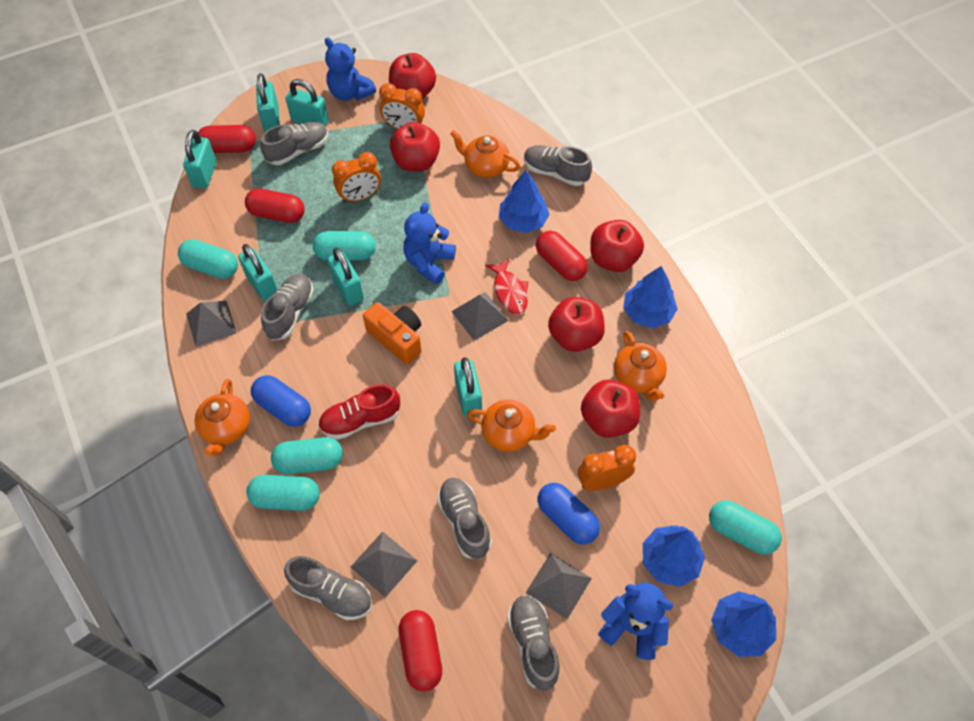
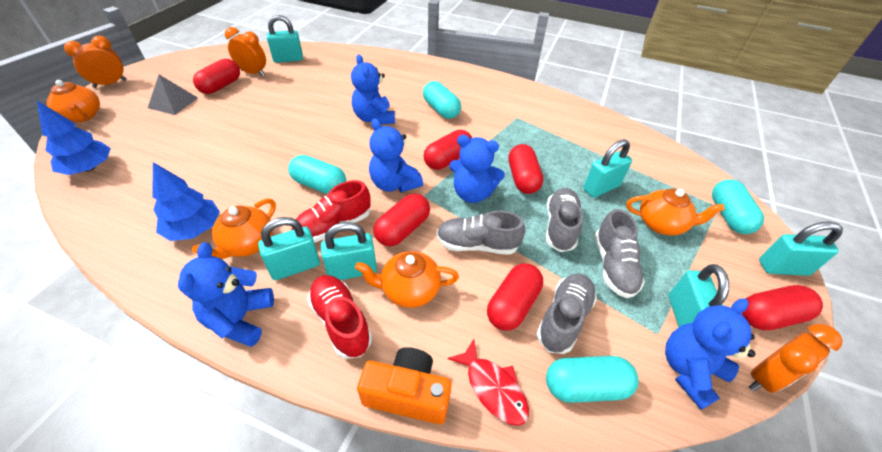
blue capsule: [251,375,311,427] [538,483,600,544] = 2 -> none = 0
blue teddy bear: [325,38,376,101] [403,202,456,284] [598,582,673,660] = 3 -> [178,242,274,347] [351,55,395,124] [369,118,423,193] [449,135,505,203] [665,299,755,410] = 5
blue tree: [499,170,550,233] [623,266,678,328] [643,525,705,587] [711,591,776,657] = 4 -> [37,101,111,175] [152,162,220,241] = 2
grey pyramid: [186,301,237,347] [351,531,418,598] [451,292,509,341] [526,553,592,619] = 4 -> [148,74,198,115] = 1
grey shoe: [260,121,328,165] [261,274,314,340] [284,556,372,620] [437,478,492,559] [507,595,560,691] [524,145,592,186] = 6 -> [437,210,525,255] [536,274,597,354] [546,188,583,252] [595,209,645,298] = 4
red apple: [389,53,436,99] [390,122,440,172] [548,297,605,352] [581,380,640,438] [590,220,644,272] = 5 -> none = 0
red capsule: [198,125,256,153] [245,188,305,223] [399,610,442,691] [536,231,588,281] = 4 -> [193,59,240,94] [374,193,430,246] [424,130,472,170] [487,263,543,331] [509,144,543,194] [742,285,823,330] = 6
red shoe: [318,384,400,440] = 1 -> [292,180,371,243] [307,275,372,359] = 2
turquoise capsule: [178,239,238,279] [246,475,320,511] [271,437,343,474] [313,231,376,260] [709,500,782,554] = 5 -> [288,155,346,194] [423,81,461,119] [546,356,638,403] [712,179,764,234] = 4

